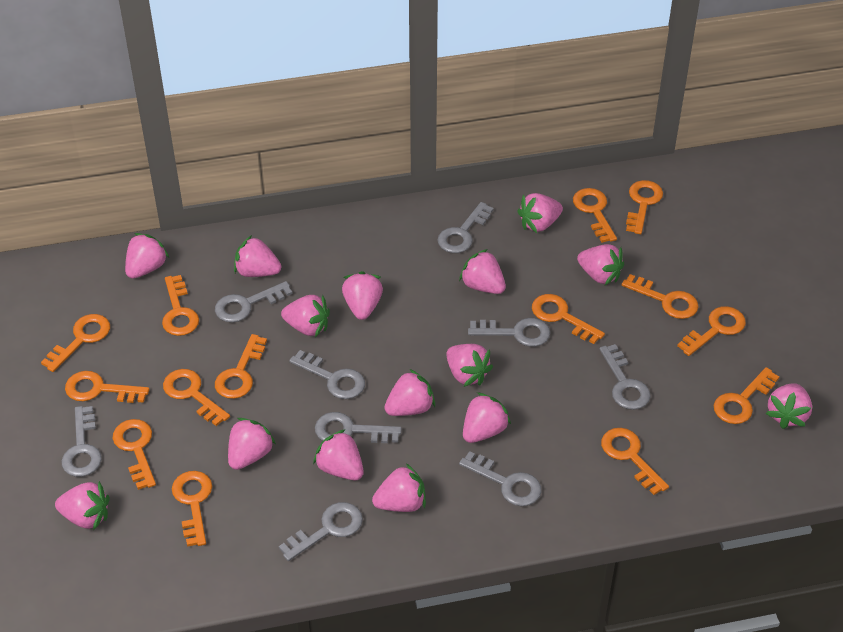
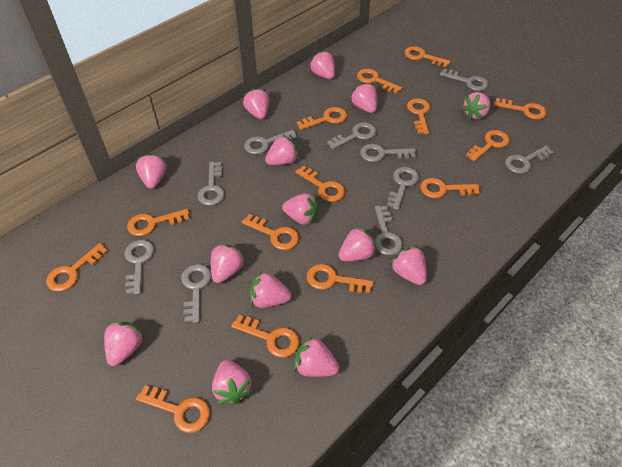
grey key: [62,406,102,477] [215,281,293,323] [279,502,363,561] [289,350,365,399] [315,412,402,443] [438,202,494,253] [459,451,541,506] [468,318,550,347] [600,344,651,410] = 9 -> [124,240,154,295] [181,264,211,323] [198,162,224,206] [244,130,297,154] [327,122,377,150] [360,144,416,162] [374,206,403,255] [387,167,419,210] [440,69,489,91] [505,145,554,174] = 10
pink strawberry: [55,481,110,530] [125,233,169,279] [228,418,276,470] [234,235,281,277] [281,295,330,337] [313,429,364,480] [342,271,383,320] [372,463,426,512] [384,369,435,416] [446,344,493,387] [459,249,506,294] [463,392,511,443] [517,193,563,233] [577,244,624,285] [766,383,812,429] = 15 -> [104,321,145,366] [136,153,167,189] [211,243,246,283] [212,360,253,404] [243,88,269,119] [250,271,291,308] [265,134,299,165] [282,193,319,226] [294,336,339,377] [309,50,335,79] [338,226,377,261] [349,82,377,113] [389,245,427,285] [461,92,490,120] = 14

